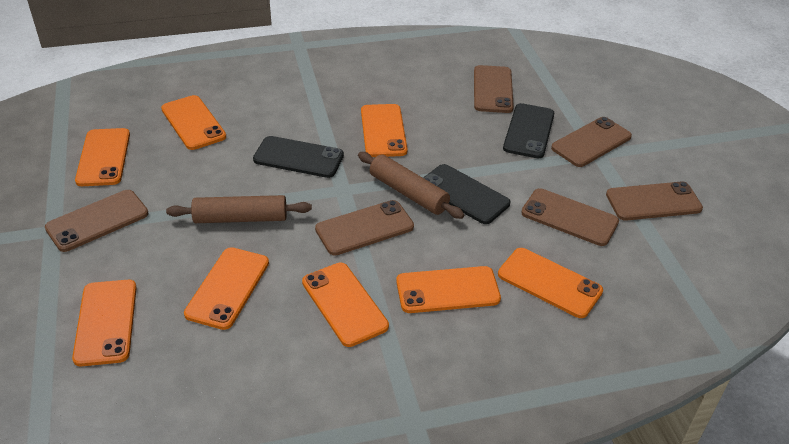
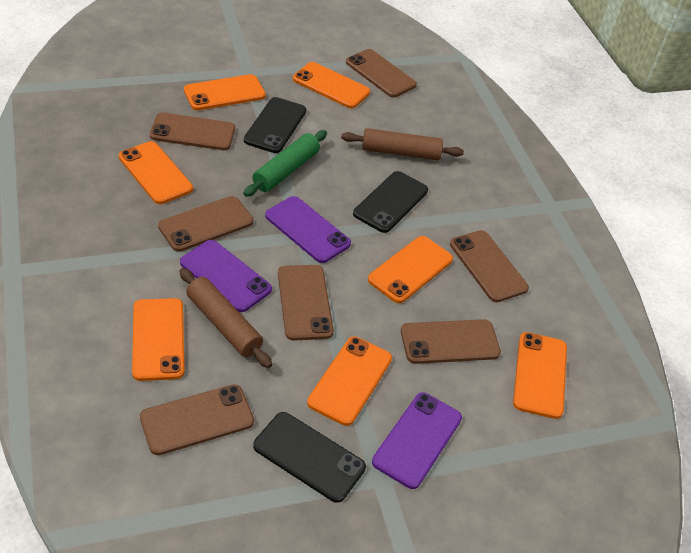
brown phone: [45,190,148,252] [315,200,414,256] [474,65,514,113] [521,188,619,246] [551,117,632,167] [606,181,703,221] = 6 -> [140,384,254,455] [150,112,235,150] [158,196,253,252] [278,265,334,341] [346,49,417,97] [401,319,501,364] [450,230,529,302] = 7
green rolling pin: none = 0 -> [243,130,327,197] = 1
orange phone: [72,280,137,366] [75,128,130,186] [161,95,226,150] [184,247,269,330] [302,262,389,347] [361,104,408,157] [396,266,501,313] [498,248,603,318] = 8 -> [119,141,193,204] [132,298,185,381] [184,74,266,110] [293,62,370,108] [307,336,392,426] [368,236,453,303] [513,332,567,419] = 7
purple phone: none = 0 -> [180,240,272,312] [265,196,351,263] [372,392,462,489] = 3

